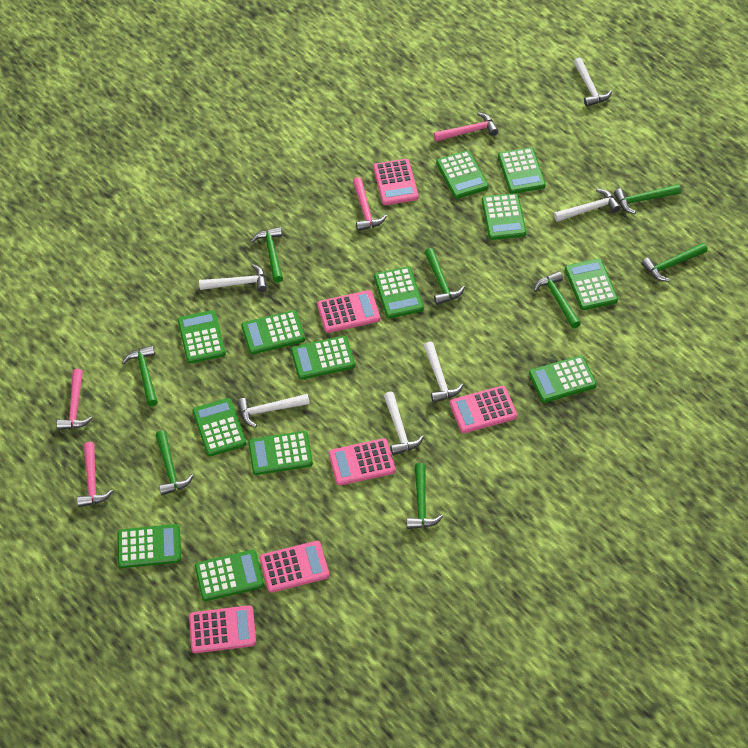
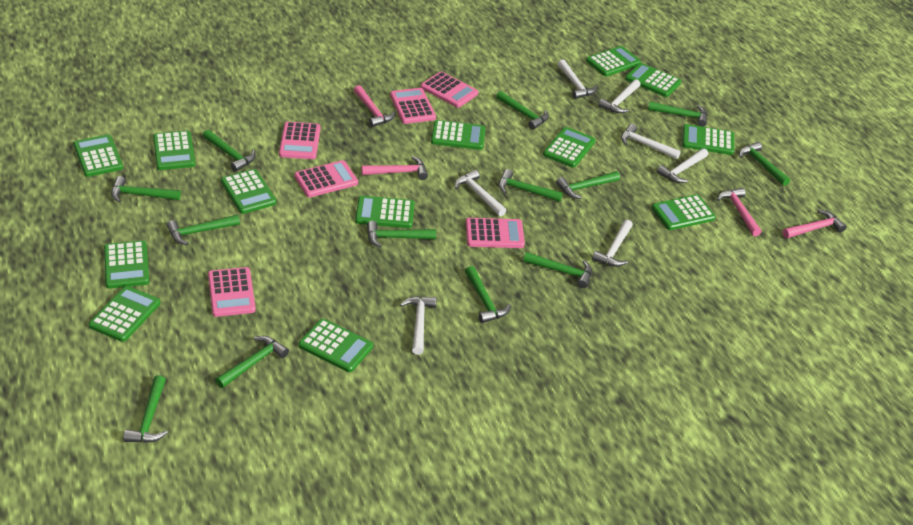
green hammer: [122,345,158,406] [156,430,193,495] [251,227,283,283] [407,463,443,529] [424,248,465,305] [534,271,581,328] [614,184,681,214] [641,243,708,281] = 8 -> [111,176,181,202] [123,375,167,443] [167,215,240,245] [203,130,256,172] [216,336,289,388] [367,221,436,248] [465,266,511,323] [496,91,549,130] [499,169,563,202] [523,252,592,288] [556,171,620,199] [648,102,707,127] [739,142,790,186] = 13
white hammer: [199,264,267,292] [237,394,310,427] [384,392,424,455] [424,342,463,403] [554,189,621,222] [574,58,612,107] = 6 -> [400,296,437,355] [455,170,507,216] [558,60,597,99] [592,220,633,267] [598,79,641,113] [621,124,681,159] [657,148,708,183] = 7

